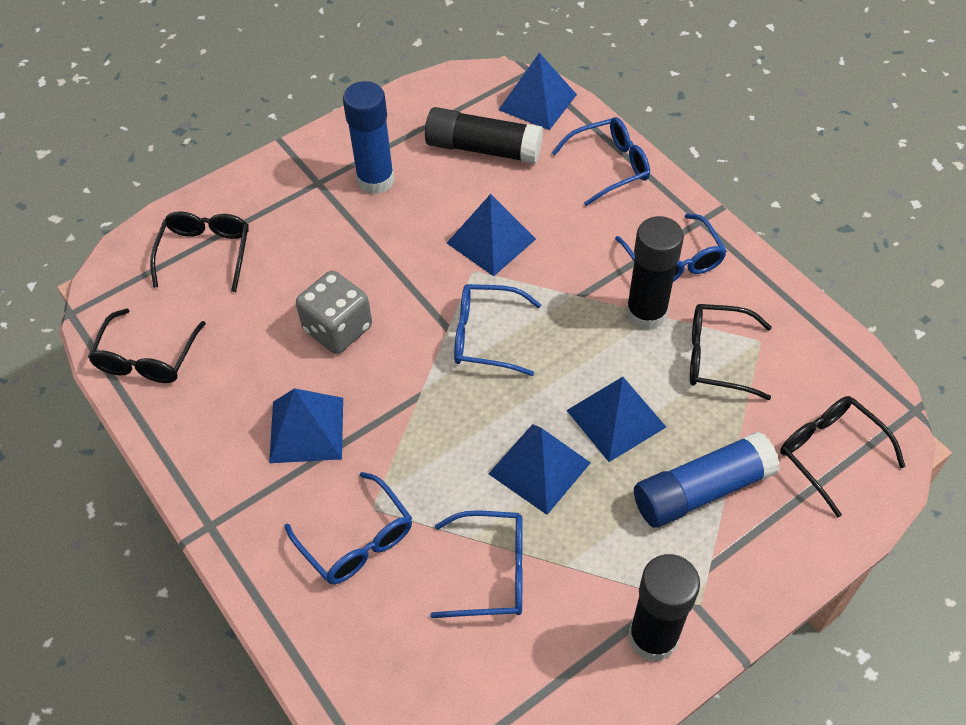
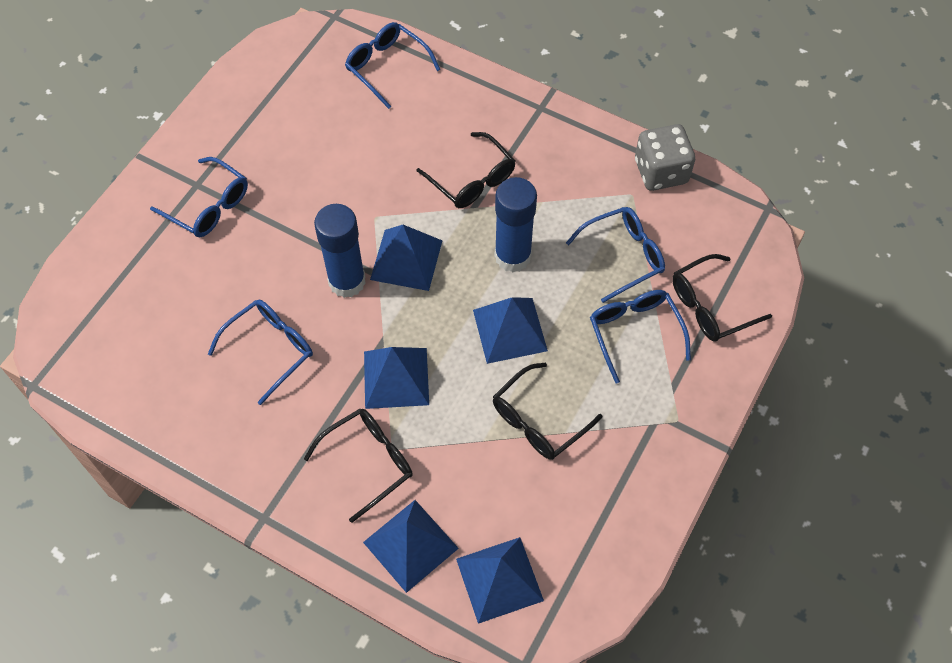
black glue stick: [425,107,543,164] [626,216,684,331] [628,554,700,662] = 3 -> none = 0

